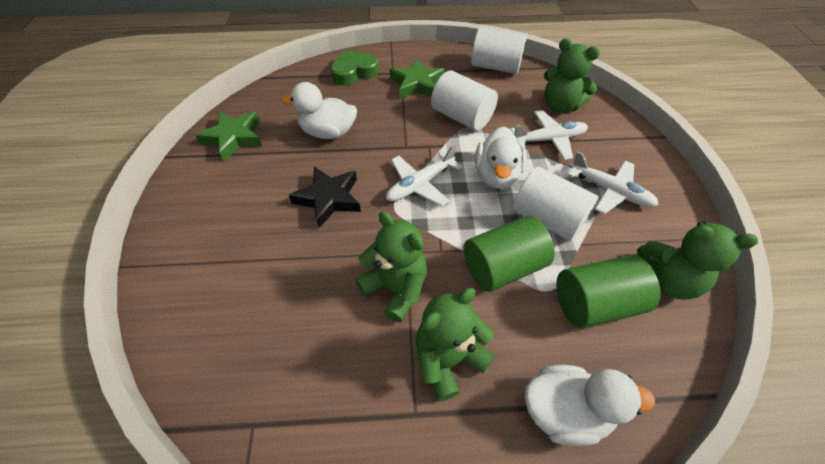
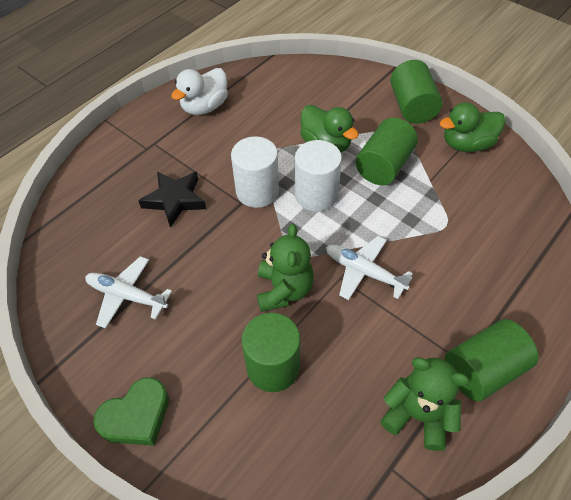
green cylinder: [464,216,555,292] [556,255,661,328] = 2 -> [242,313,300,392] [356,118,418,185] [390,60,442,124] [445,319,538,402] = 4
green duck: none = 0 -> [300,105,359,153] [440,102,506,152] = 2
green star: [195,111,262,161] [390,58,445,99] = 2 -> none = 0
green teddy bear: [356,211,427,322] [416,288,495,402] [544,38,600,113] [637,221,758,300] = 4 -> [257,224,314,312] [380,357,470,451] = 2
white cylinder: [431,71,498,131] [471,27,527,74] [513,167,598,241] = 3 -> [231,136,279,208] [295,140,342,212] = 2
white duck: [281,82,357,139] [475,126,527,189] [525,365,655,446] = 3 -> [171,68,228,115] = 1
white plane: [386,144,462,206] [510,110,588,160] [568,151,659,214] = 3 -> [85,256,172,329] [326,236,413,300] = 2

